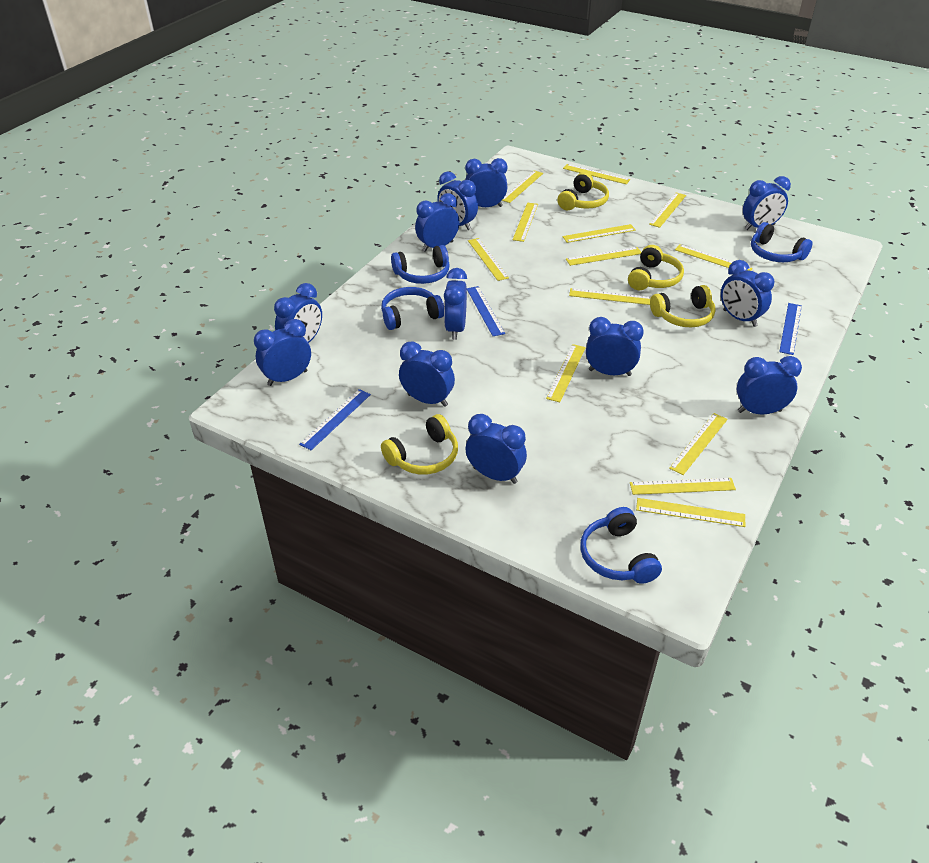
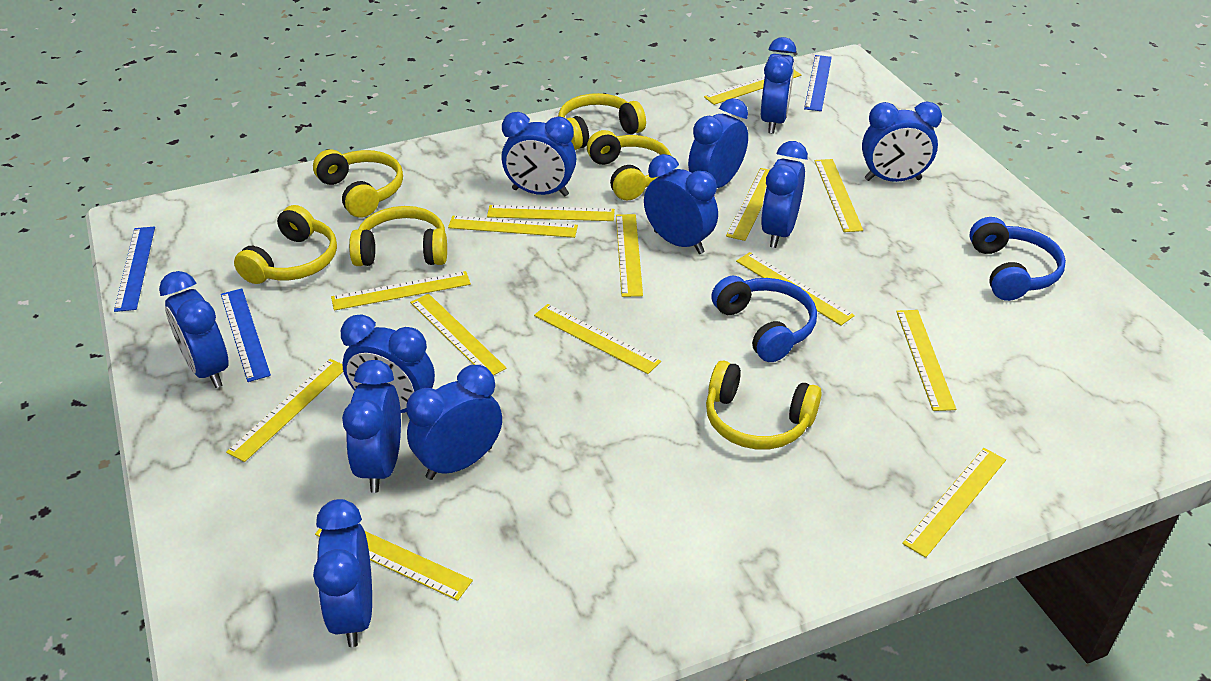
blue clock: [254,319,311,386] [274,283,322,343] [399,341,455,407] [415,193,460,252] [437,171,478,230] [444,268,467,340] [465,158,507,207] [466,414,527,484] [586,317,644,376] [721,260,775,327] [737,356,802,414] [743,176,791,230] = 12 -> [159,271,228,388] [313,499,372,647] [341,314,435,413] [342,360,401,493] [407,365,502,480] [501,112,577,197] [644,154,718,254] [688,98,748,188] [761,37,796,134] [761,141,808,248] [862,102,942,182] = 11
blue headphones: [381,287,444,330] [391,245,450,284] [580,507,662,584] [751,222,813,262] = 4 -> [711,276,817,362] [969,217,1066,301] = 2
yellow headphones: [381,414,458,474] [558,172,609,210] [628,245,684,290] [650,285,716,327] = 4 -> [234,205,337,284] [313,149,403,218] [349,206,447,266] [558,93,646,150] [587,130,671,201] [706,360,822,449] = 6
yellow ruler: [468,238,509,281] [502,171,543,203] [513,203,538,242] [546,344,586,402] [562,224,636,243] [563,164,630,184] [566,247,641,266] [569,288,651,305] [630,478,736,495] [636,498,745,527] [649,192,686,228] [669,413,728,475] [675,244,753,271] = 13 -> [226,359,343,462] [315,529,473,601] [331,271,471,311] [410,294,507,376] [448,216,578,238] [487,205,615,221] [534,304,661,374] [616,214,643,297] [704,70,801,105] [726,168,769,241] [736,252,855,326] [815,159,863,232] [896,310,956,411] [902,448,1006,558] = 14

